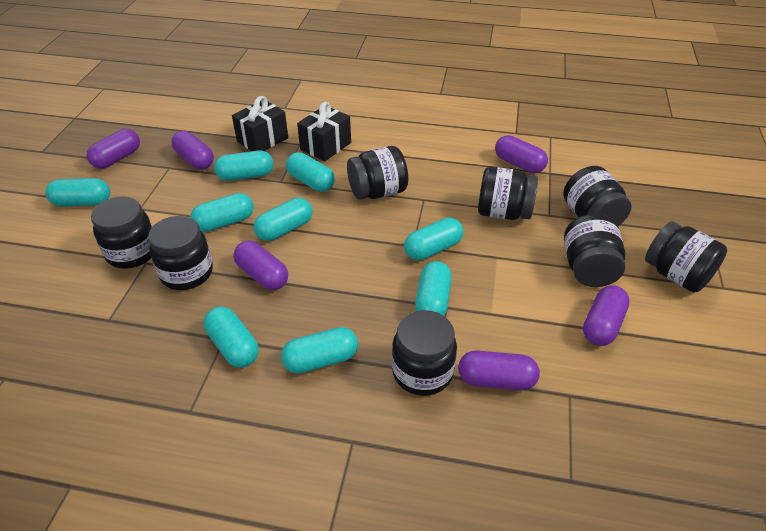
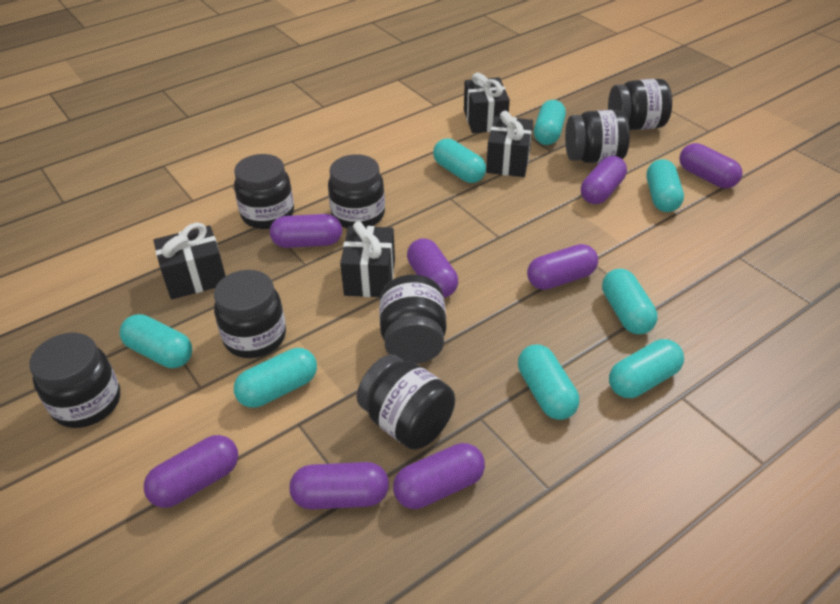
black gift: [232,96,288,151] [297,102,351,161] = 2 -> [153,223,226,300] [340,221,395,297] [464,73,510,133] [486,111,533,177] = 4
purple capsule: [87,129,140,169] [171,131,214,169] [233,241,288,290] [458,350,540,390] [495,135,548,173] [583,285,630,346] = 6 -> [144,435,238,508] [270,214,342,248] [290,462,389,509] [393,443,485,509] [407,238,458,297] [527,244,598,290] [581,156,627,204] [679,143,742,188] = 8
turquoise capsule: [45,178,110,206] [190,193,254,232] [204,306,259,367] [214,150,273,181] [254,198,313,241] [281,327,358,374] [286,152,335,192] [404,217,463,260] [415,261,452,316] = 9 -> [120,314,192,368] [234,348,317,408] [433,138,486,183] [518,345,579,420] [534,100,566,145] [602,269,658,334] [609,339,684,398] [647,159,684,212] = 8

